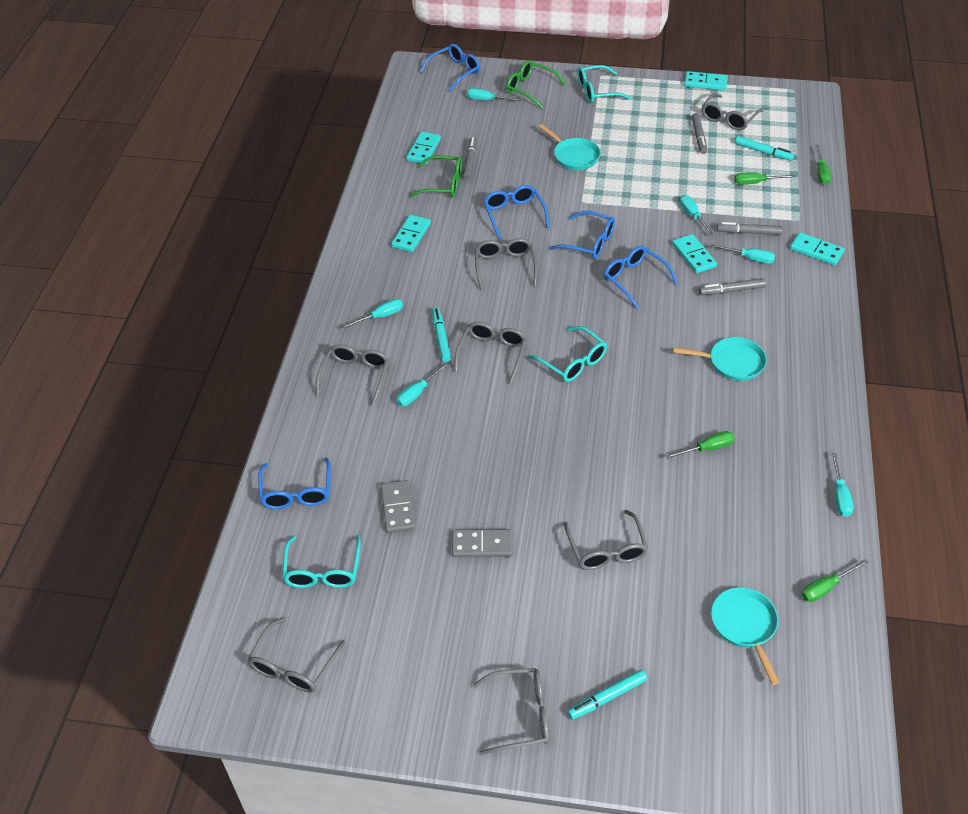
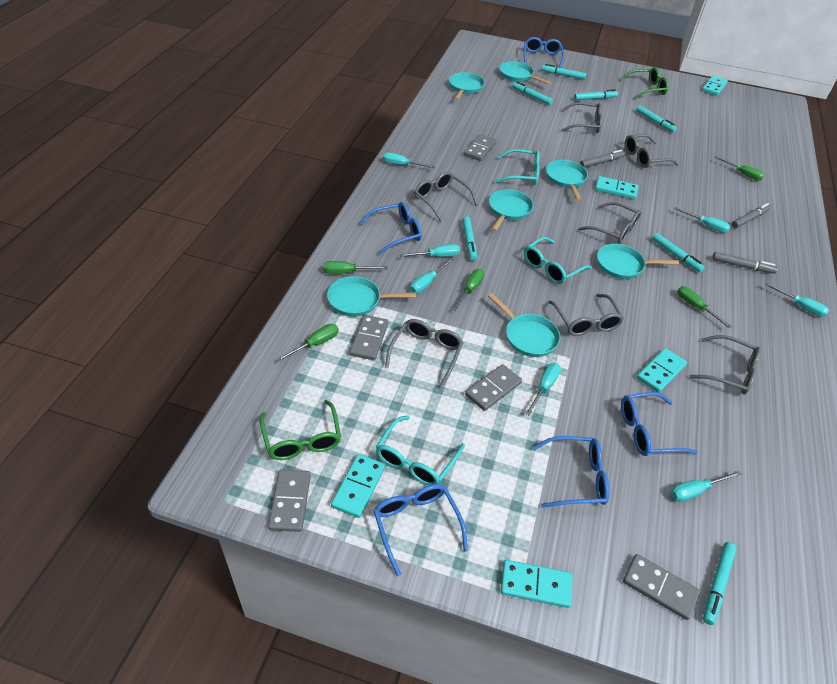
green screwdriver: [665,431,735,459] [735,173,795,185] [801,559,868,602] [815,145,831,185] = 4 -> [277,324,339,362] [324,261,388,274] [452,269,484,311] [677,286,732,329] [715,156,764,181] = 5
grey domino: [381,480,416,533] [452,529,513,557] = 2 -> [268,469,311,532] [350,315,388,360] [464,134,497,161] [465,364,522,411] [623,554,700,620] = 5
grey marker: [463,137,477,180] [691,113,707,154] [699,278,766,295] [717,222,783,235] = 4 -> [580,149,625,168] [712,252,778,273] [732,203,771,228] = 3
turquoise marker: [432,308,451,362] [567,670,647,720] [735,136,794,161] = 3 -> [462,216,477,261] [512,82,553,105] [541,64,586,79] [574,89,618,100] [636,105,677,133] [652,233,705,272] [703,542,737,625] = 7
turquoise pan: [538,124,601,170] [673,337,767,381] [711,587,780,685] = 3 -> [327,276,416,316] [449,72,485,100] [488,293,560,357] [489,189,534,232] [499,61,551,85] [546,160,588,201] [597,244,680,279] = 7
turquoise screwdriver: [341,299,403,329] [396,362,449,406] [467,88,522,101] [680,195,714,235] [711,244,775,264] [831,453,853,517] = 6 -> [383,153,435,168] [399,244,460,257] [410,258,454,293] [525,363,561,416] [671,471,741,502] [674,207,730,233] [765,283,829,317] = 7

